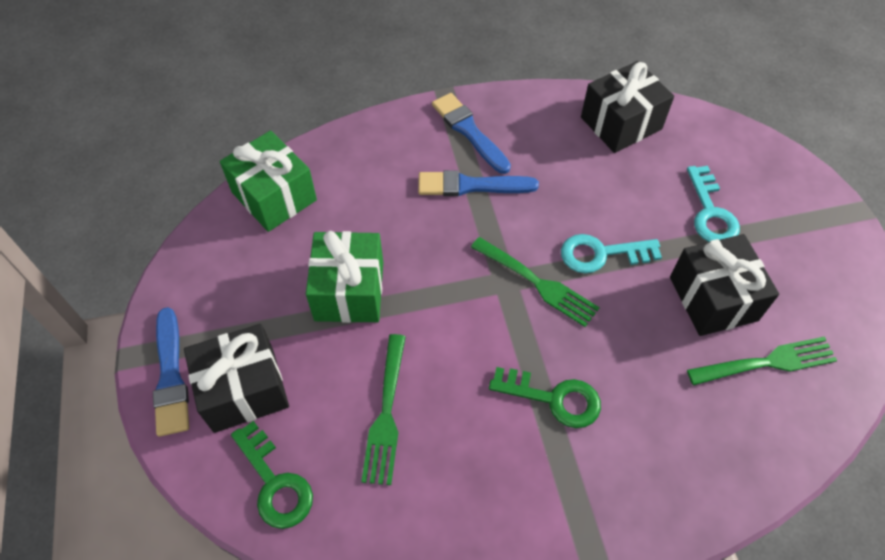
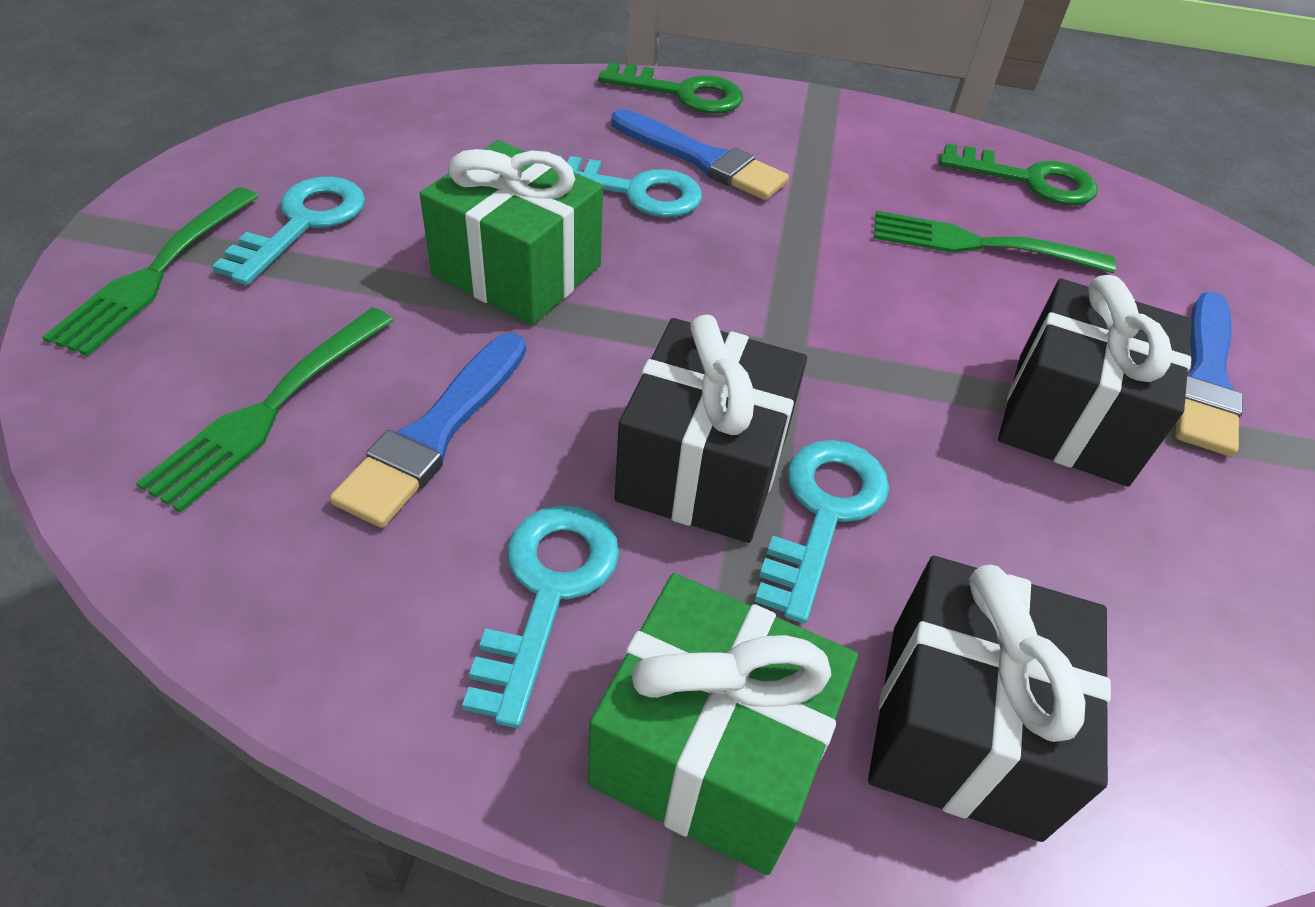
turquoise key: [561,234,662,273] [687,166,740,242] = 2 -> [212,177,365,285] [462,505,619,728] [557,155,702,217] [754,440,889,624] = 4

